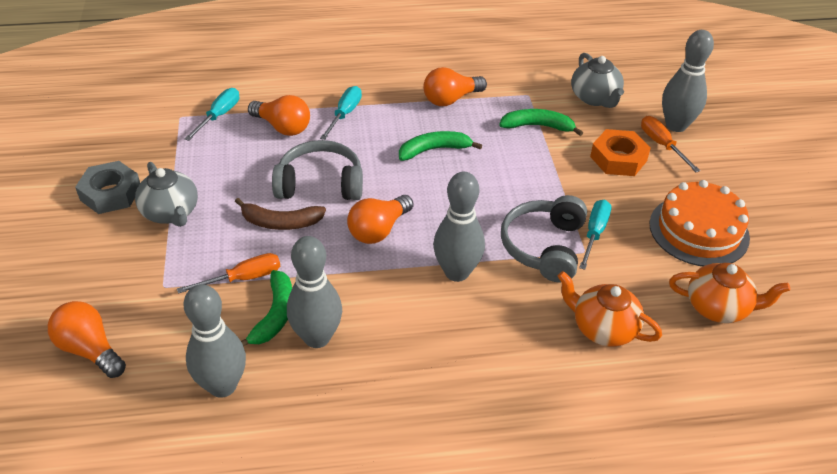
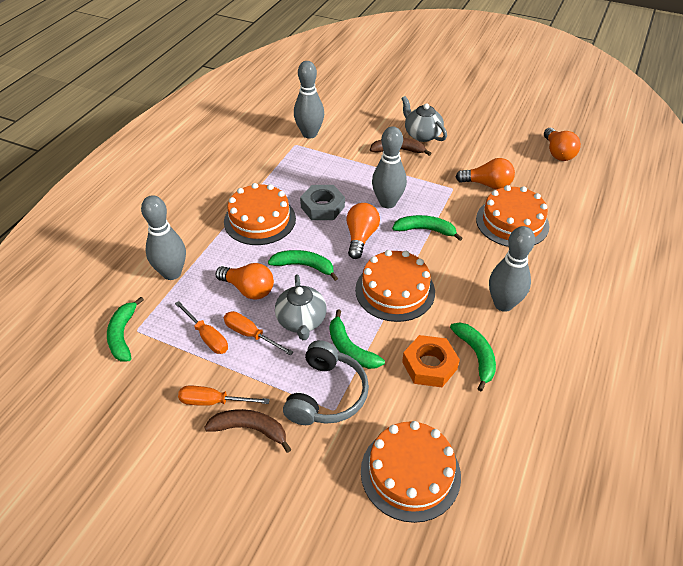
brown banana: [235,198,326,230] = 1 -> [204,409,291,453] [370,138,431,156] = 2
green banana: [241,270,292,346] [399,131,482,161] [499,109,583,136] = 3 -> [107,297,144,362] [268,250,338,281] [330,309,385,369] [392,215,462,241] [450,322,496,391] = 5
grey headphones: [272,140,363,200] [501,195,587,283] = 2 -> [283,340,369,425] = 1
orange cake: [650,180,750,266] = 1 -> [224,183,296,245] [355,250,435,322] [361,421,461,523] [476,185,550,247] = 4
orange screwdriver: [177,253,280,294] [641,116,700,172] = 2 -> [175,301,228,354] [178,385,270,406] [224,311,293,355] = 3
orange teapot: [558,271,662,347] [669,263,790,323] = 2 -> none = 0
turquoise screwdriver: [185,88,239,141] [320,86,362,140] [579,200,611,270] = 3 -> none = 0

